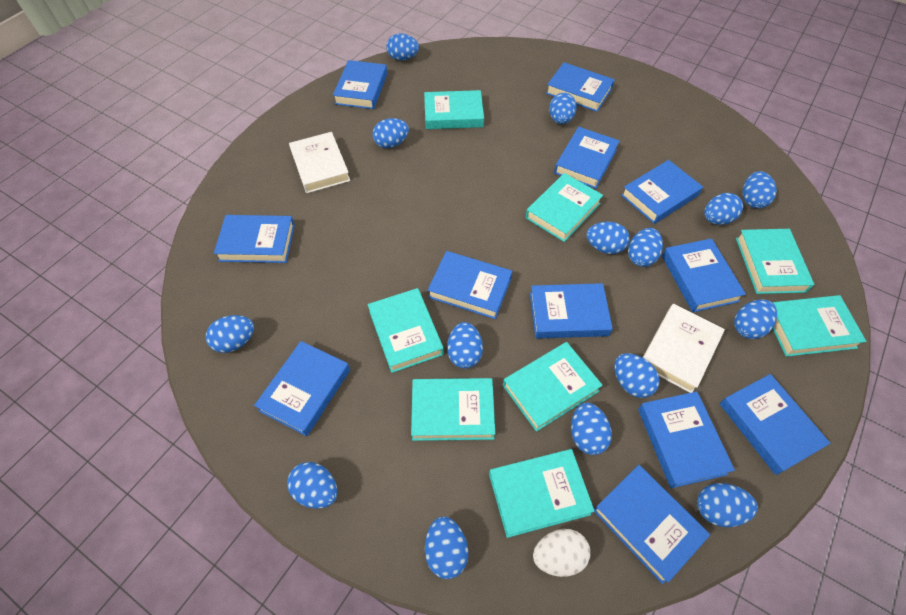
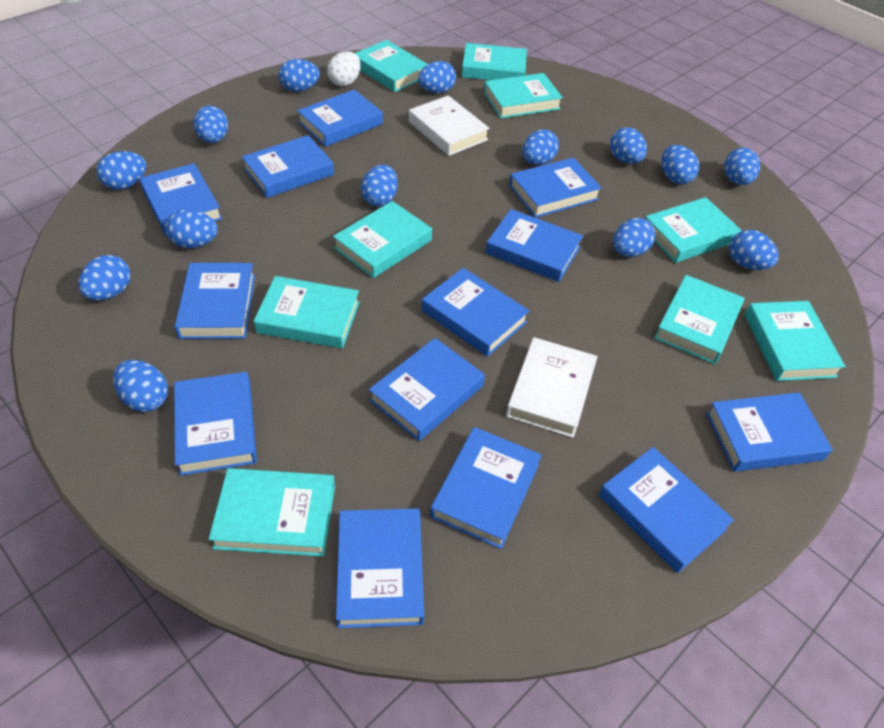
blue book: [214,215,295,263] [254,341,350,436] [333,60,387,109] [428,251,512,319] [530,283,613,338] [546,62,615,112] [554,127,620,189] [594,465,710,584] [621,160,703,224] [638,391,735,488] [662,238,746,312] [720,374,830,475] = 12 -> [139,163,222,236] [174,372,257,476] [175,263,255,339] [242,135,334,198] [297,89,383,147] [336,509,424,628] [369,338,485,441] [422,268,529,357] [430,427,542,549] [486,209,583,282] [509,158,602,218] [599,447,734,573] [706,392,833,472] = 13
blue egg: [206,315,254,353] [287,462,338,508] [373,118,409,148] [386,33,419,61] [425,517,468,579] [447,322,483,369] [549,93,577,124] [571,403,612,455] [586,222,630,254] [614,353,660,398] [628,228,663,267] [697,483,758,527] [704,193,743,225] [734,299,777,339] [742,171,777,209] = 15 -> [79,255,130,300] [97,151,146,190] [113,360,168,412] [165,210,218,248] [193,106,228,143] [278,59,320,92] [361,165,398,207] [418,61,456,93] [522,129,559,165] [610,127,647,164] [613,218,655,257] [661,145,699,184] [724,148,760,185] [729,230,779,270] = 14
turquoise book: [368,288,444,373] [411,378,495,441] [424,90,484,129] [489,449,595,538] [503,342,603,432] [526,173,603,242] [736,229,814,294] [772,295,867,357] = 8 -> [209,468,335,557] [254,276,360,348] [333,201,432,278] [355,40,428,92] [462,43,527,80] [484,73,563,118] [645,197,742,263] [654,275,745,364] [745,301,846,381] = 9

